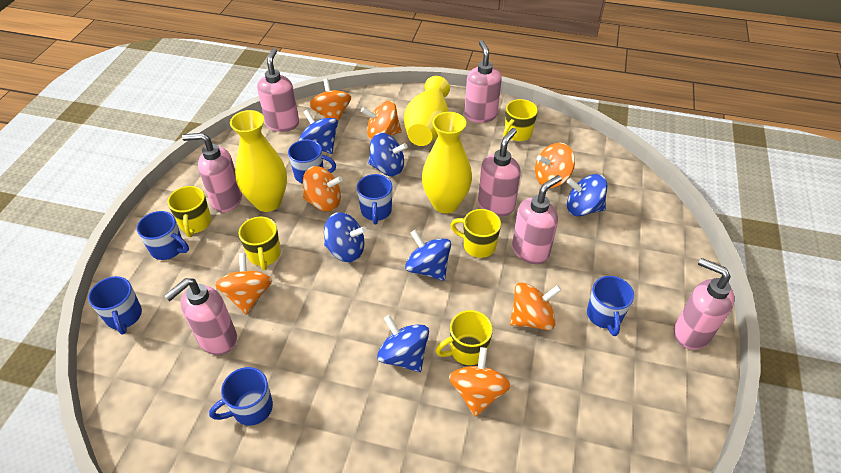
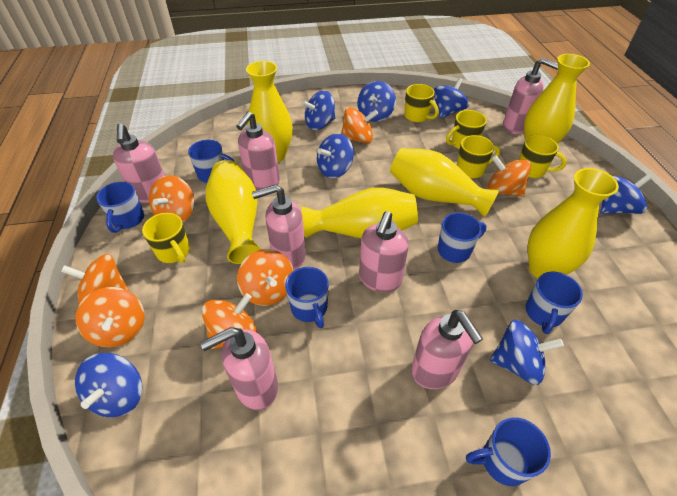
blue spinning top: [299,109,338,154] [324,212,366,262] [368,133,408,176] [377,315,429,372] [405,230,451,281] [567,174,608,216] = 6 -> [75,353,142,417] [302,91,335,130] [317,133,354,178] [357,81,396,122] [434,78,469,118] [490,320,564,385] [600,174,652,214] = 7
yellow vase: [230,110,287,212] [404,76,450,146] [422,112,472,213] = 3 -> [206,160,261,264] [246,61,293,162] [301,188,418,238] [390,148,499,218] [524,54,590,144] [528,168,619,278] = 6

